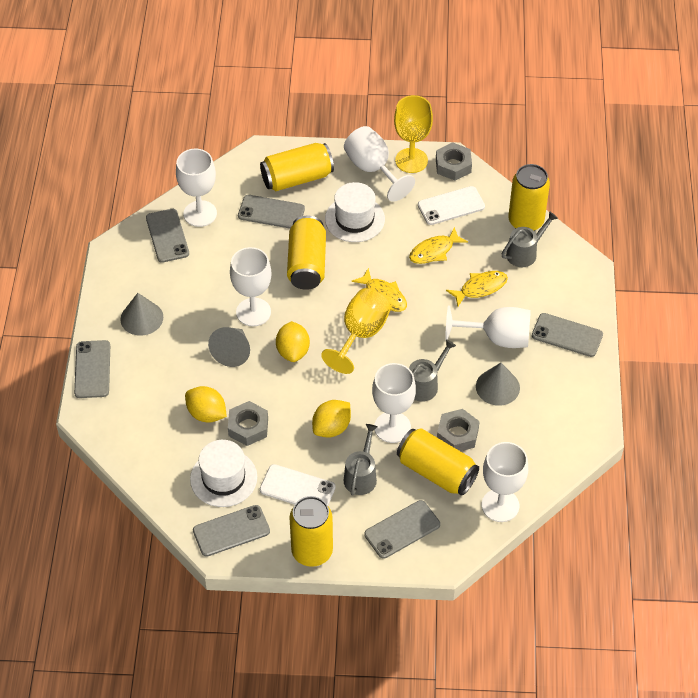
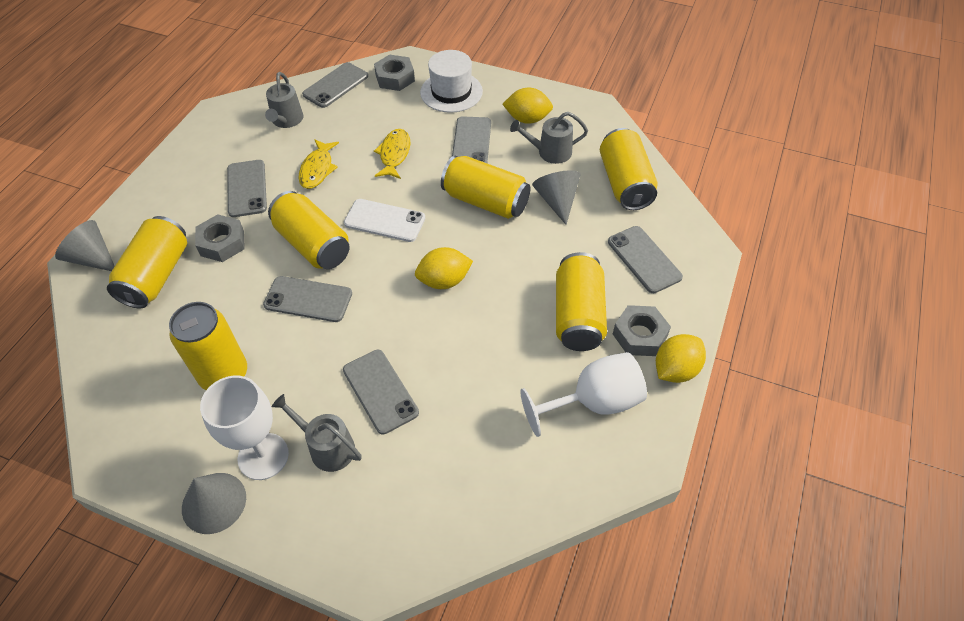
white goblet: [176,149,217,227] [230,247,272,326] [344,126,415,202] [372,363,416,443] [445,305,531,348] [482,442,528,522] = 6 -> [200,376,289,480] [520,352,647,437] = 2
white hat: [190,440,257,507] [325,182,385,242] = 2 -> [420,50,483,113] = 1
white phone: [260,464,336,505] [418,186,485,225] = 2 -> [344,199,425,242] = 1
yellow can: [260,143,334,191] [287,216,326,290] [289,496,333,567] [397,428,479,496] [508,164,550,231] = 5 -> [107,216,187,308] [169,302,247,390] [268,191,350,269] [441,156,531,219] [556,252,607,351] [600,128,658,210] = 6
yellow fish: [352,268,407,312] [409,227,468,264] [446,271,508,306] = 3 -> [299,139,339,189] [374,129,411,179] = 2
yellow goblet: [321,288,391,374] [394,95,433,173] = 2 -> none = 0

